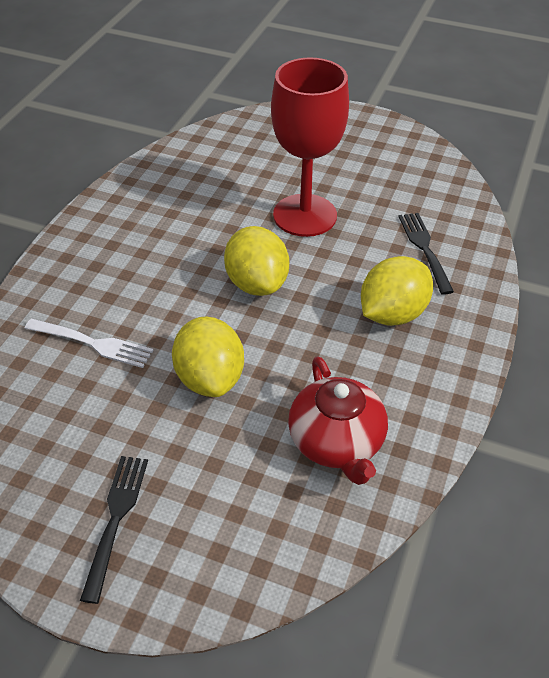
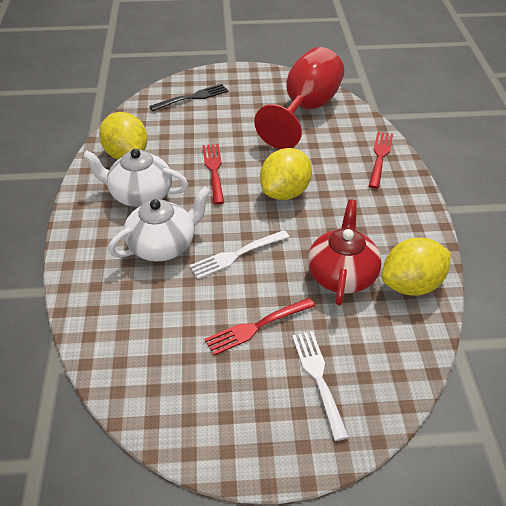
black fork: [80,456,148,604] [398,213,454,295] = 2 -> [149,84,229,111] = 1
red fork: none = 0 -> [203,144,224,205] [204,298,315,356] [369,132,393,189] = 3
white fork: [25,319,154,368] = 1 -> [189,230,289,279] [292,331,349,441] = 2
white teapot: none = 0 -> [82,149,188,207] [108,187,211,261] = 2

